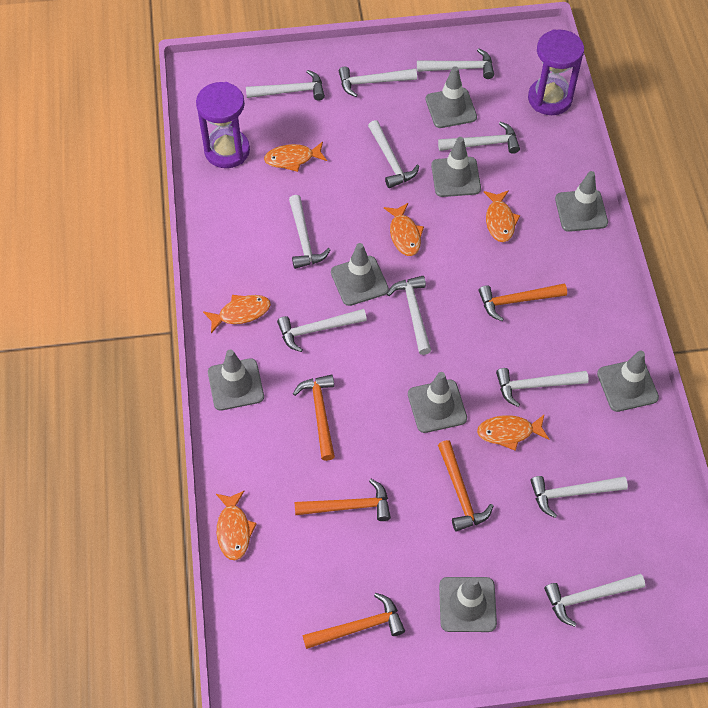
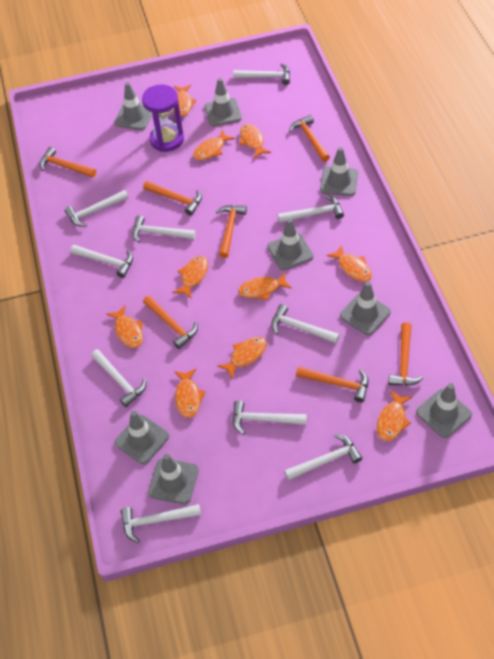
orange fish: [203,295,271,333] [216,490,257,560] [264,142,327,172] [384,203,424,256] [477,414,549,451] [484,190,520,242] = 6 -> [106,305,143,348] [173,85,197,116] [173,256,208,299] [174,369,206,418] [193,130,235,160] [217,337,267,379] [238,272,292,300] [240,124,271,158] [327,245,372,282] [377,390,412,441] = 10
orange hammer: [293,374,335,461] [295,479,391,521] [303,593,405,649] [438,440,493,532] [479,283,567,321] = 5 -> [39,147,96,178] [143,181,202,215] [143,296,198,349] [216,205,247,258] [289,115,330,162] [296,366,368,403] [388,322,424,386] = 7
purple hourglass: [196,82,250,168] [528,29,584,115] = 2 -> [142,84,184,152] = 1
white hammer: [246,70,325,101] [277,309,367,352] [289,195,331,269] [339,67,417,97] [368,120,419,188] [387,276,431,355] [417,48,494,79] [438,122,520,154] [496,368,589,407] [530,476,628,518] [544,574,645,627] = 11 -> [65,190,128,227] [70,245,133,278] [91,349,146,407] [121,504,201,543] [132,215,196,242] [233,63,290,85] [233,401,307,434] [271,304,340,343] [278,195,344,223] [284,434,362,481] = 10

